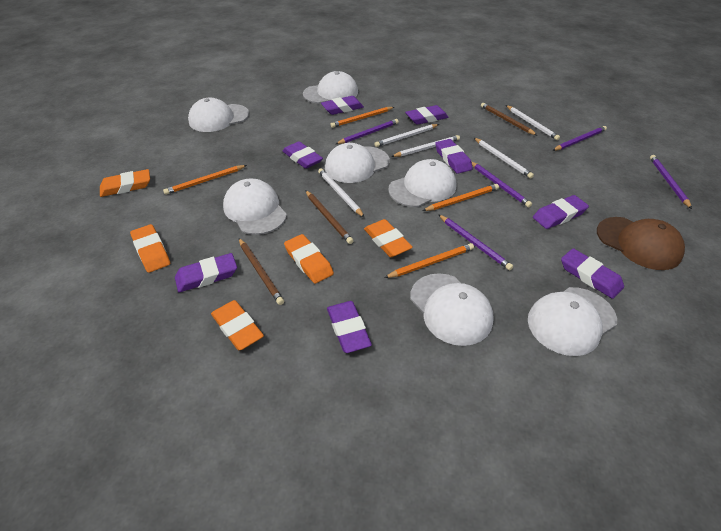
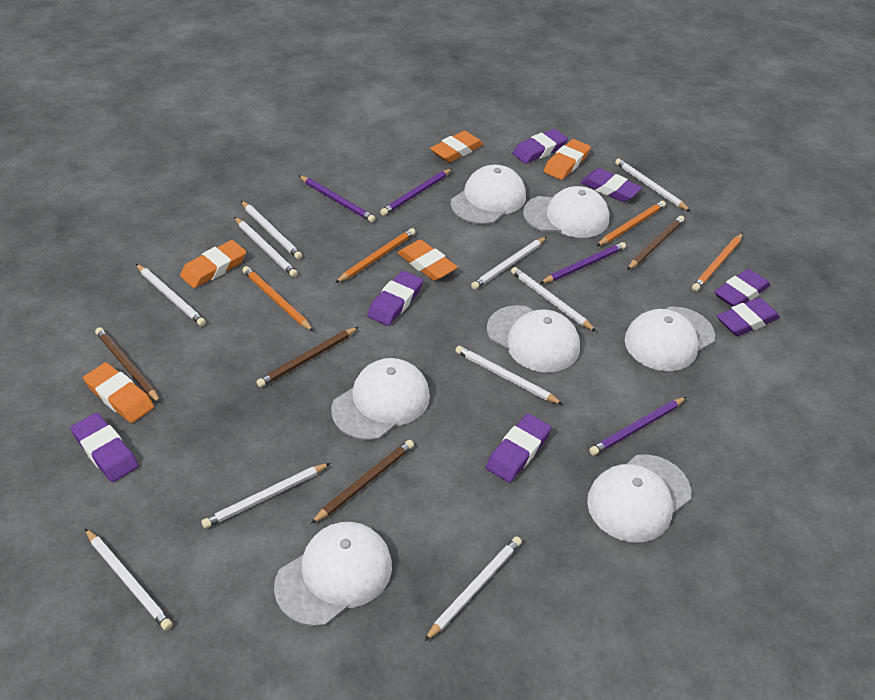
brown cap: [597,217,685,270] = 1 -> none = 0
brown pencil: [239,238,284,305] [305,190,353,244] [481,103,537,135] = 3 -> [95,327,160,403] [256,327,358,387] [311,440,414,524] [627,216,684,270] = 4
purple eraser: [175,253,237,292] [283,141,323,169] [321,96,364,115] [327,301,372,353] [405,105,448,125] [435,139,473,174] [533,195,589,229] [561,248,624,299] = 8 -> [71,413,139,482] [367,271,423,326] [486,414,551,483] [512,129,568,164] [581,168,642,202] [714,269,770,307] [717,298,780,336] = 7
purple pencil: [336,119,399,144] [438,214,513,270] [471,161,532,208] [552,126,607,151] [650,155,692,209] = 5 -> [298,175,375,222] [380,169,452,216] [540,242,626,284] [589,397,686,455] = 4
white pencil: [318,168,365,218] [374,124,439,147] [391,135,460,157] [474,138,534,179] [506,105,560,140] = 5 -> [85,529,172,630] [136,264,206,326] [201,463,330,529] [234,217,298,277] [241,201,302,259] [424,536,522,641] [455,346,563,405] [471,237,547,290] [511,267,596,332] [615,159,690,211] = 10

